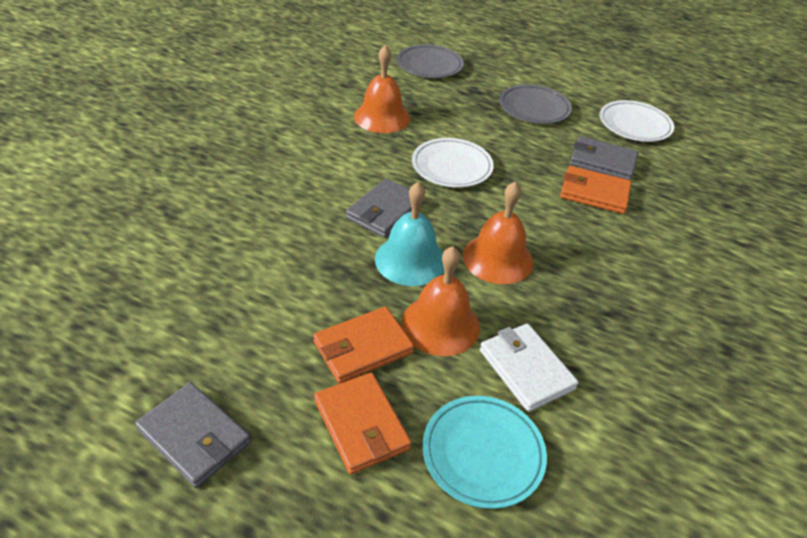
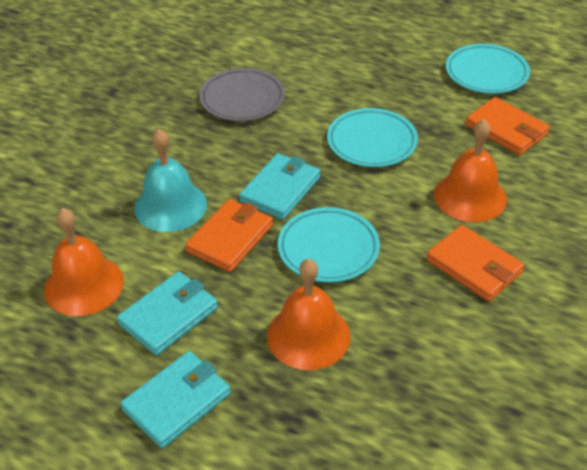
grey plate: [397,44,464,78] [499,84,572,124] = 2 -> [199,68,285,121] = 1
grey wallet: [135,382,251,488] [346,178,424,238] [570,136,638,180] = 3 -> none = 0
turquoise plate: [423,396,547,509] = 1 -> [278,207,380,283] [327,108,418,167] [446,44,530,94] = 3
turquoise wallet: none = 0 -> [117,271,218,356] [120,351,231,448] [239,153,320,220] = 3
white plate: [412,138,494,188] [600,100,674,142] = 2 -> none = 0
white wallet: [480,323,579,412] = 1 -> none = 0

